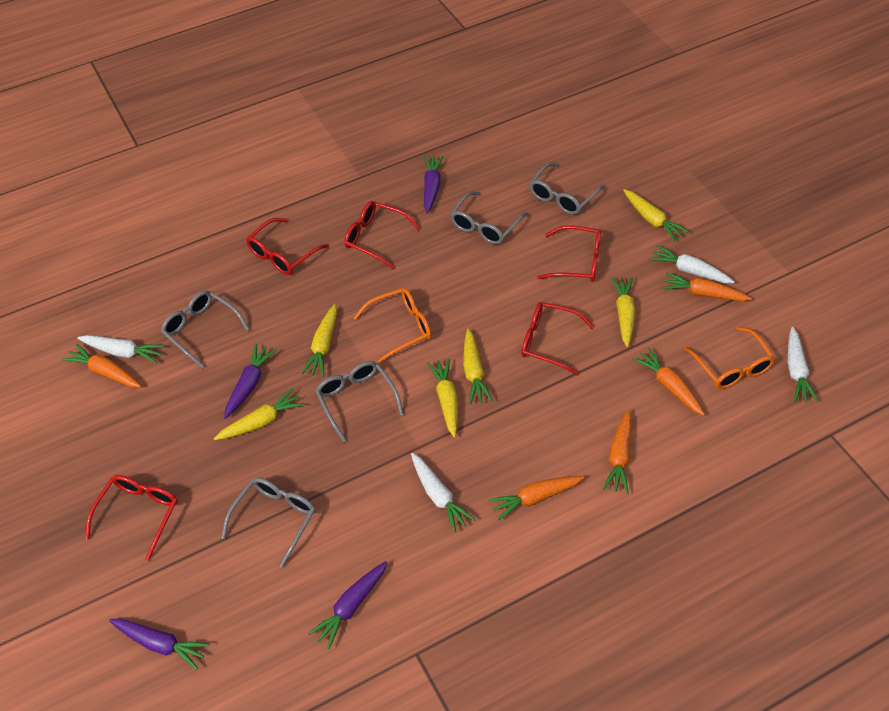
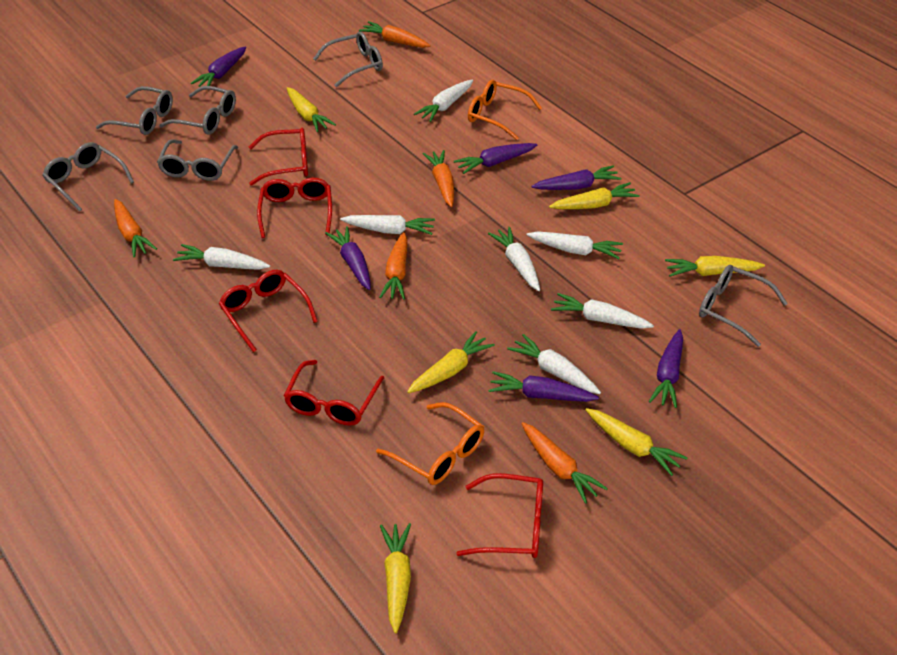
grey glasses: [161,290,250,369] [221,477,316,568] [315,361,404,442] [450,191,528,245] [529,162,605,215] = 5 -> [43,142,134,212] [96,86,173,135] [157,139,238,181] [159,86,236,135] [313,31,383,87] [699,265,788,347] = 6
purple carrot: [109,619,210,670] [224,344,276,419] [308,561,387,649] [424,155,444,214] = 4 -> [191,46,246,87] [325,226,371,290] [454,143,537,174] [488,371,599,402] [531,165,621,190] [649,329,683,408] = 6
white carrot: [77,335,165,363] [411,453,476,533] [650,245,735,283] [788,327,819,402] = 4 -> [173,244,270,270] [340,215,435,235] [414,80,473,122] [488,227,540,291] [507,334,601,394] [527,231,623,259] [551,293,654,329] = 7

